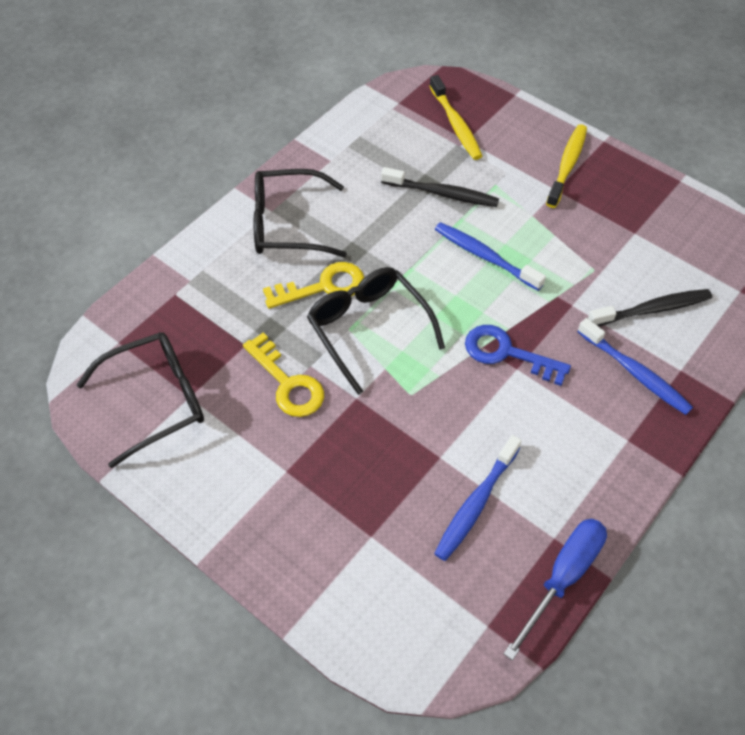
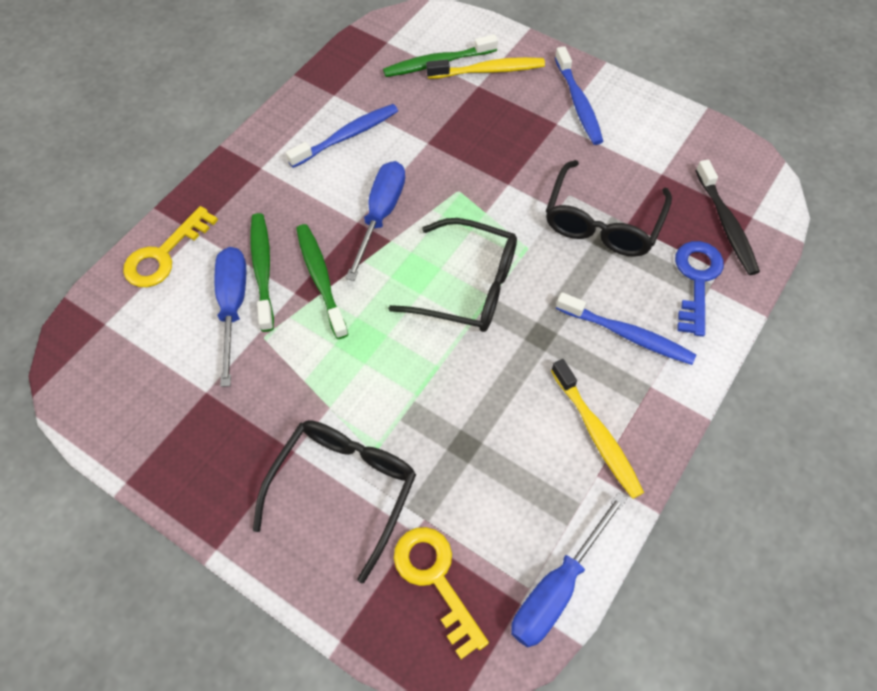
black toothbrush: [381,167,499,207] [588,289,712,326] = 2 -> [695,160,760,275] = 1
blue screwdriver: [503,519,607,660] = 1 -> [215,247,246,387] [346,161,405,281] [511,492,627,648] = 3
green toothbrush: none = 0 -> [250,213,274,332] [296,224,348,339] [383,34,498,77] = 3

